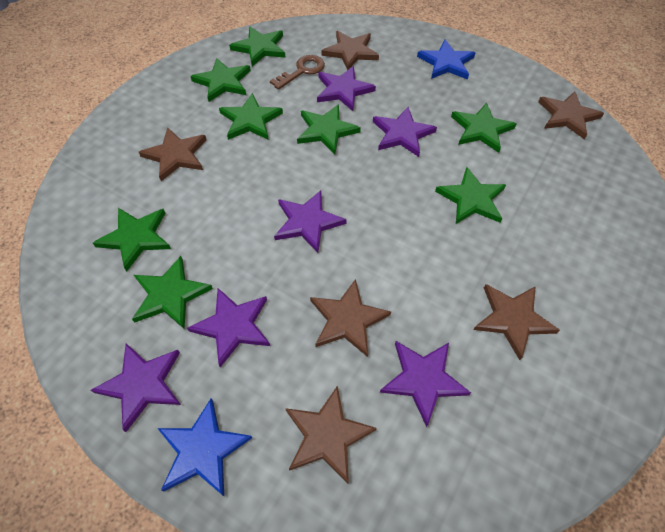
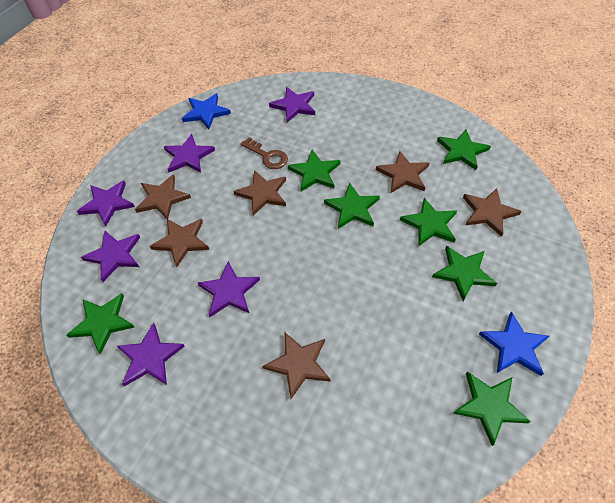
green star: [93,208,171,272] [132,256,213,329] [190,58,251,102] [219,93,283,140] [229,26,285,66] [297,104,361,154] [435,167,506,224] [451,103,516,153] = 8 -> [67,293,134,355] [288,150,340,191] [324,183,380,229] [400,198,457,247] [432,246,497,301] [437,129,491,170] [453,371,531,446] = 7

